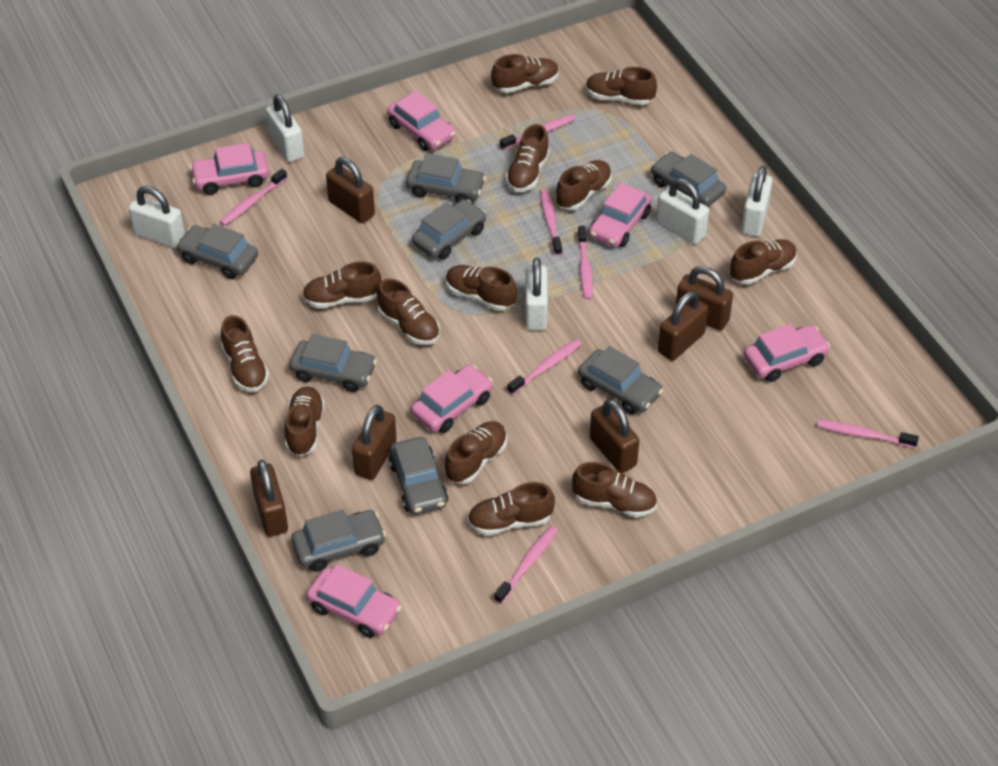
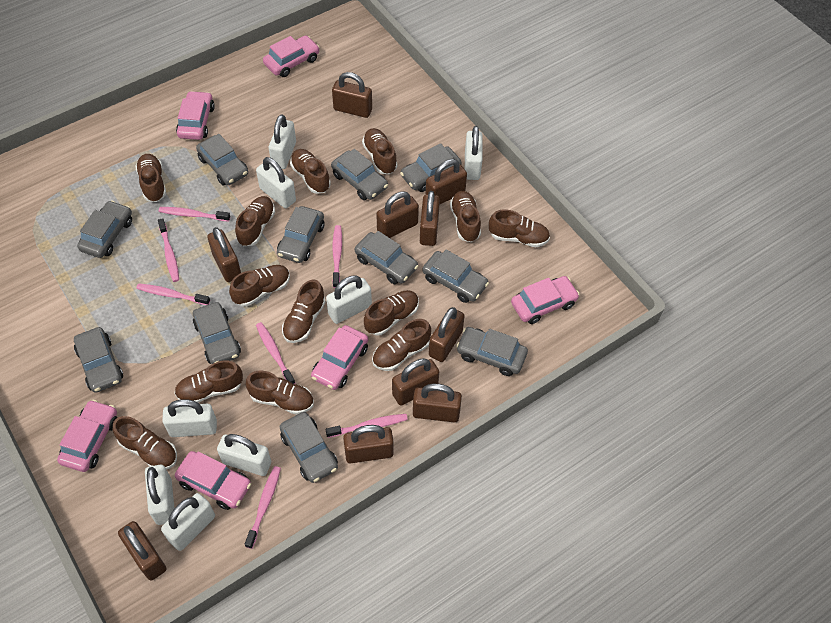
brown padlock: [250,460,288,536] [326,157,375,223] [352,405,397,480] [590,399,639,473] [658,291,708,361] [676,266,733,330] = 6 -> [118,521,166,581] [207,227,241,282] [332,72,372,118] [343,425,394,463] [376,192,419,238] [392,358,439,406] [413,384,462,423] [420,191,440,246] [425,159,467,205] [429,307,464,362] = 10
grey car: [176,224,258,279] [289,334,377,392] [291,510,386,572] [388,437,448,514] [406,153,486,203] [412,199,486,260] [578,346,663,415] [651,152,726,207] = 8 -> [74,327,123,393] [77,200,132,258] [193,302,241,364] [196,134,248,185] [277,206,324,263] [280,412,338,483] [331,149,388,200] [355,231,418,284] [400,143,462,192] [423,249,489,303] [456,327,528,376] = 11
white padlock: [128,186,185,248] [266,94,304,162] [525,258,548,330] [656,178,709,245] [741,166,773,237] = 5 -> [145,465,175,525] [161,493,215,551] [162,399,217,437] [217,434,271,476] [256,157,296,208] [269,114,296,169] [326,275,372,324] [465,126,483,180] = 8

